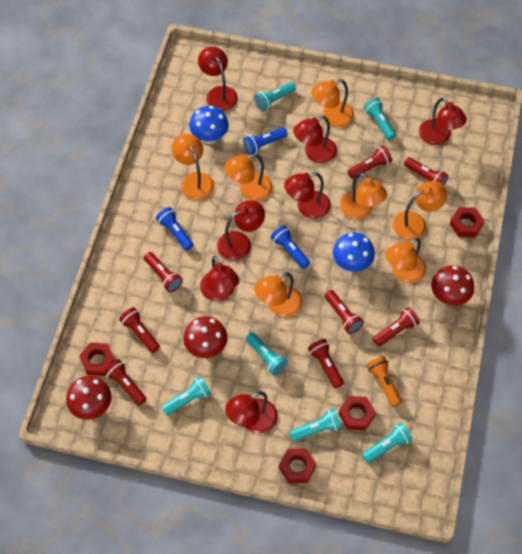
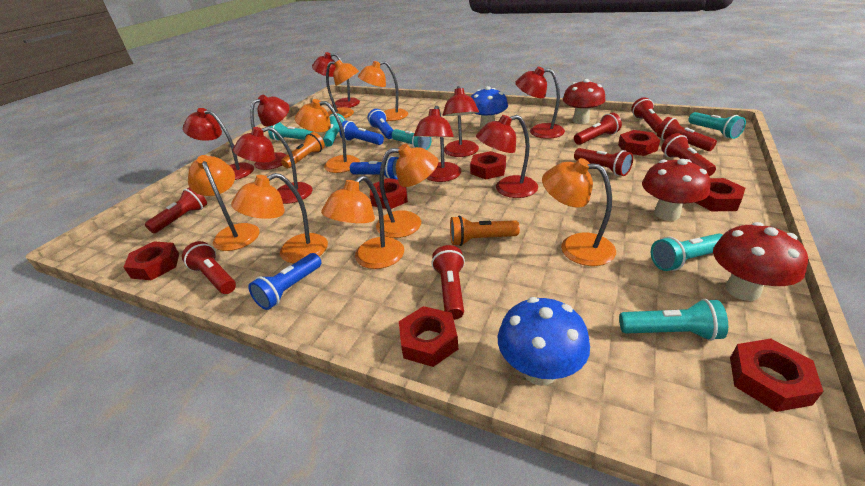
blue flashlight: [156,207,194,251] [243,127,287,155] [271,225,310,269] = 3 -> [248,253,322,310] [339,121,384,145] [350,156,398,179] [368,109,394,139] = 4
orange flashlight: [367,356,402,407] = 1 -> [281,132,325,168] [450,216,520,246] = 2
orange lamp: [172,134,214,200] [224,154,273,201] [254,272,303,317] [311,79,354,127] [340,173,387,220] [385,238,426,283] [393,181,447,240] = 7 -> [188,155,260,251] [231,173,328,263] [295,99,360,173] [321,175,404,269] [326,60,359,118] [358,61,408,121] [376,144,438,238] [542,158,616,266] = 8
red lamp: [198,47,238,111] [200,256,239,301] [217,200,265,261] [225,391,278,433] [284,172,331,219] [293,116,337,163] [419,97,467,145] = 7 -> [183,108,254,180] [233,127,312,204] [250,95,290,170] [312,52,360,108] [414,106,461,182] [443,86,479,157] [476,115,538,198] [515,67,565,139] = 8
red nut: [79,342,115,376] [279,448,316,484] [339,396,376,430] [450,207,484,237] = 4 -> [124,241,179,280] [370,178,408,209] [399,306,458,367] [470,151,506,179] [618,130,660,156] [694,178,745,211] [730,339,824,412] = 7

